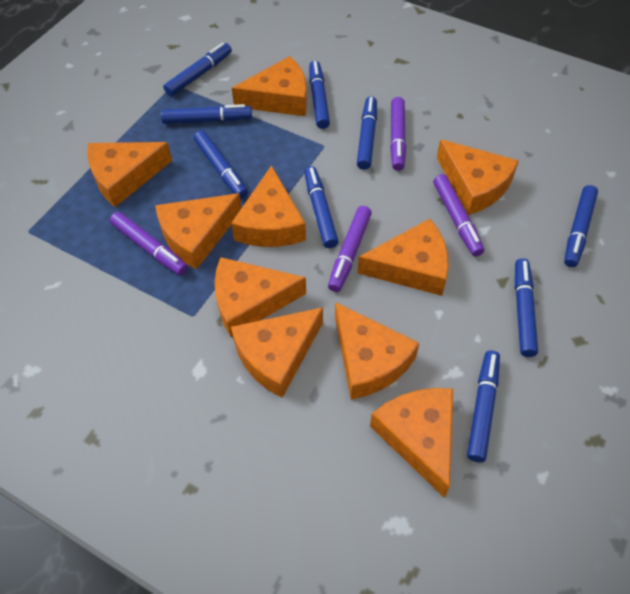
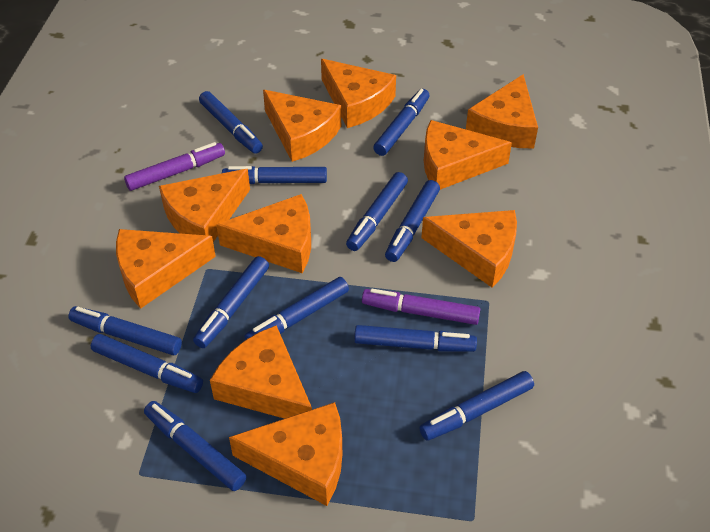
blue marker: [161,104,252,124] [163,43,232,96] [194,130,248,199] [304,166,339,248] [309,61,330,129] [357,96,377,170] [467,350,500,462] [515,258,538,357] [564,185,598,267] = 9 -> [68,306,182,355] [91,334,203,393] [144,401,247,491] [193,256,269,348] [199,91,263,154] [222,166,327,184] [244,277,349,340] [346,172,408,251] [354,325,477,352] [373,89,429,156] [385,180,440,262] [419,371,534,440] = 12
purple marker: [110,212,188,276] [328,206,372,292] [390,97,406,171] [433,174,484,257] = 4 -> [124,142,225,191] [362,289,480,325] = 2

